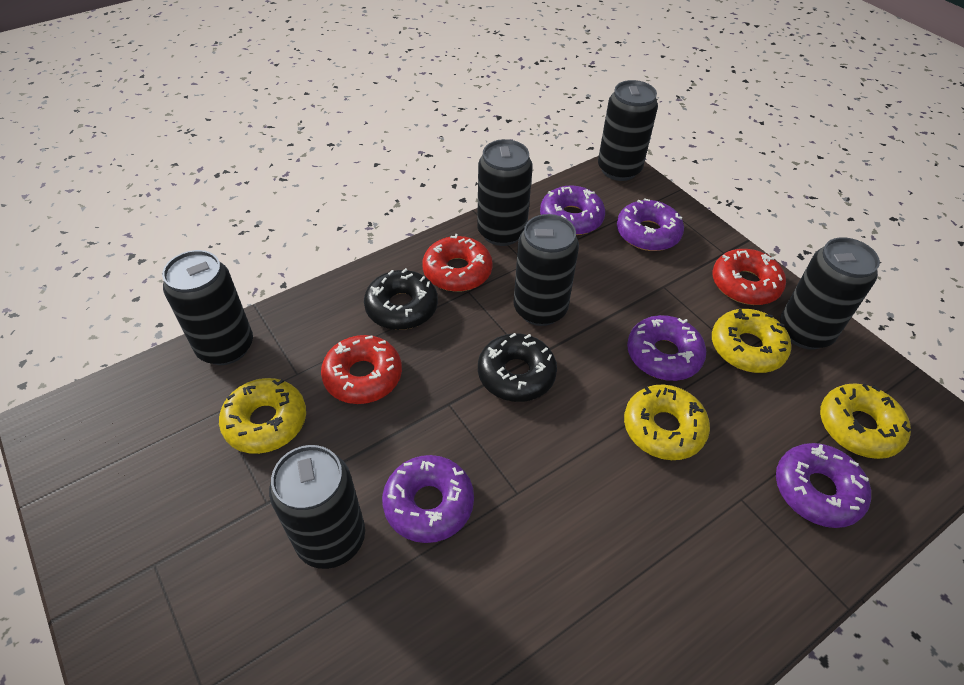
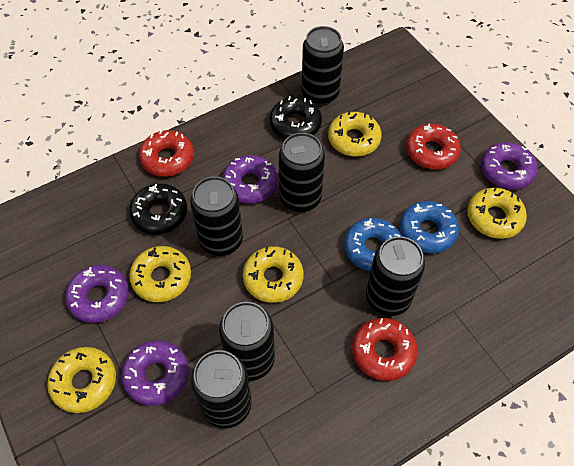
blue donut: none = 0 -> [344,218,402,271] [400,201,459,253] = 2
purple donut: [382,455,474,543] [540,185,605,235] [617,198,684,251] [627,315,706,381] [776,443,871,528] = 5 -> [65,265,129,323] [121,340,189,406] [222,155,278,204] [481,142,538,190] = 4
yellow donut: [219,378,306,454] [624,385,710,460] [712,309,791,373] [820,383,911,459] = 4 -> [47,347,116,413] [129,246,191,302] [243,246,304,303] [328,111,382,157] [467,187,527,239] = 5

